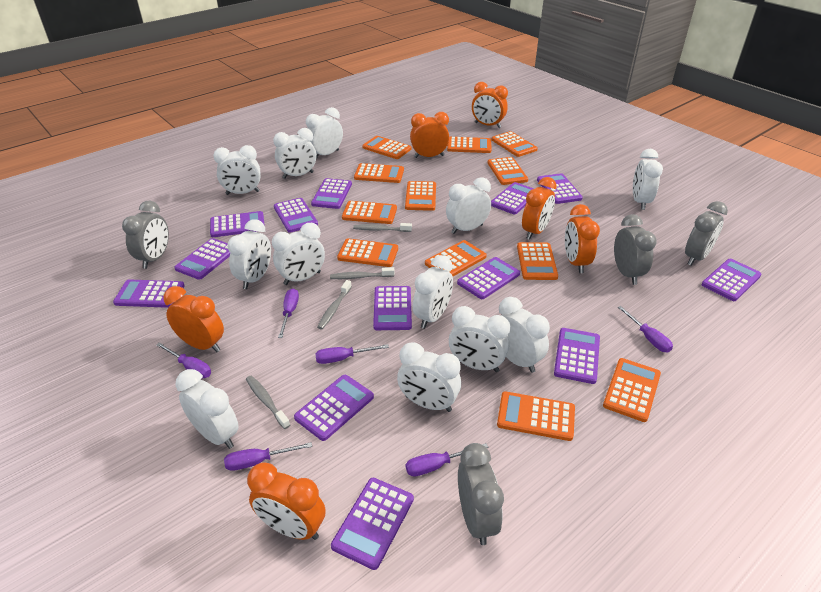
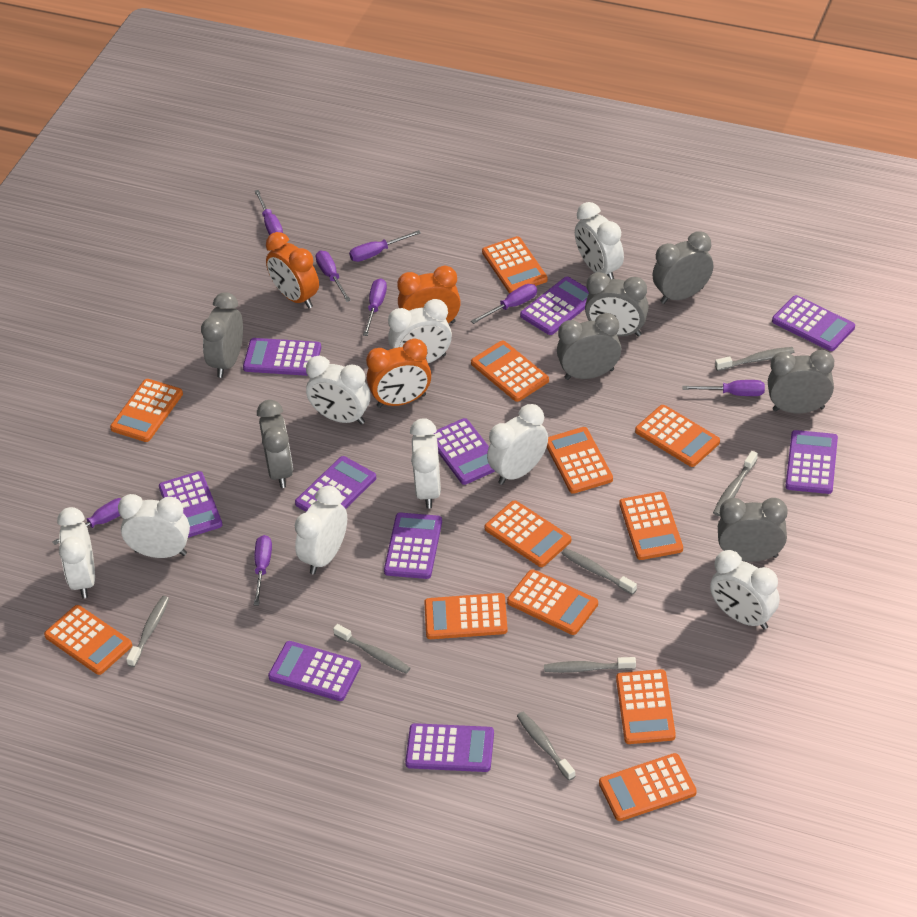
grey clock: [122,201,169,269] [458,443,504,545] [614,214,657,285] [685,201,728,266] = 4 -> [201,292,243,378] [257,400,293,488] [557,313,621,380] [585,272,649,336] [652,231,713,304] [718,498,788,562] [768,350,834,413] = 7
grey toothbrush: [246,376,290,429] [317,280,352,329] [330,267,395,279] [353,223,412,232] = 4 -> [126,596,169,667] [333,624,410,674] [517,712,576,781] [544,657,636,673] [561,548,637,595] [713,451,758,516] [715,347,794,371] = 7
orange clock: [163,286,224,352] [247,462,326,540] [410,112,449,158] [472,82,508,128] [522,177,557,240] [565,204,600,273] = 6 -> [266,232,319,308] [366,339,431,408] [397,266,461,324] = 3
purple calculator: [113,279,185,308] [174,238,230,280] [210,211,265,237] [274,198,318,233] [294,375,374,441] [311,178,352,209] [331,478,414,570] [373,286,412,330] [457,257,520,299] [491,182,534,215] [537,173,583,204] [554,328,600,384] [701,259,762,301] = 13 -> [159,471,222,538] [243,338,321,376] [268,641,361,701] [295,456,376,512] [384,513,442,579] [405,723,494,772] [434,418,495,485] [520,277,589,335] [772,295,855,351] [785,430,838,494] = 10
purple screwdriver: [156,342,211,378] [224,442,312,471] [278,289,299,338] [315,344,389,364] [406,443,488,476] [618,306,673,353] = 6 -> [53,498,122,545] [254,190,283,235] [254,535,272,605] [316,251,351,302] [349,230,421,262] [363,278,387,336] [471,284,537,324] [683,380,765,396] = 8
white clock: [176,369,239,449] [213,145,261,195] [227,219,271,289] [272,223,325,285] [273,128,316,179] [306,107,343,159] [397,342,461,412] [413,255,453,329] [446,177,491,234] [449,306,510,372] [499,297,550,373] [633,149,663,210] = 12 -> [57,507,95,598] [118,494,190,558] [295,486,347,574] [306,356,370,425] [388,299,452,363] [410,418,441,509] [487,404,548,485] [575,202,624,279] [710,550,780,630] = 9

